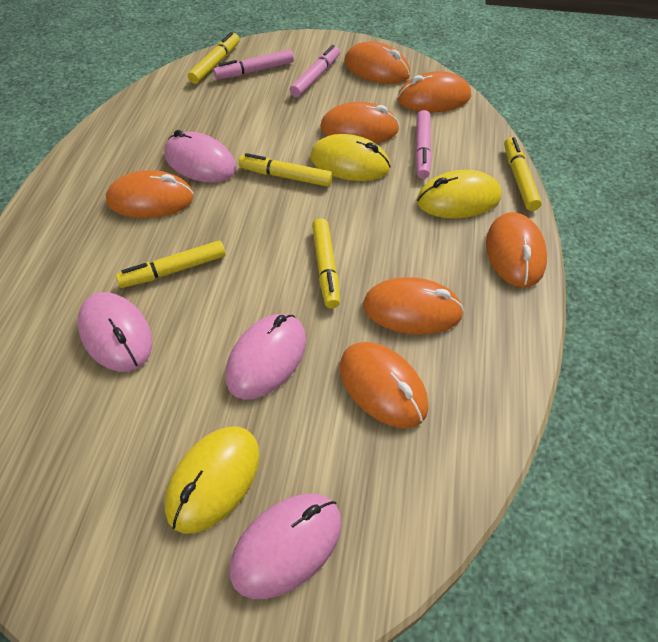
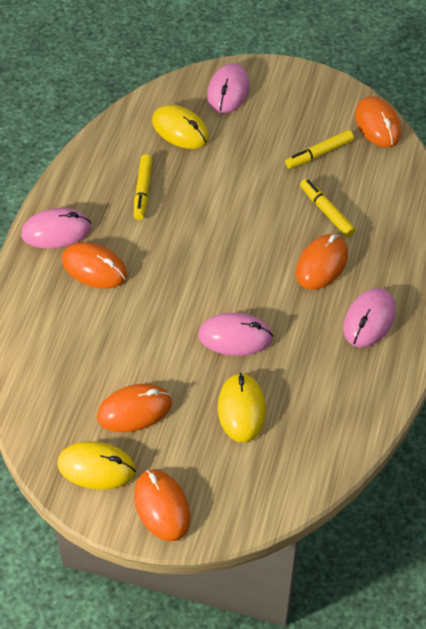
orange mouse: [106,170,194,218] [320,102,400,143] [340,342,428,428] [344,42,411,84] [363,277,464,335] [398,71,471,112] [486,212,547,288] = 7 -> [62,242,127,288] [97,384,172,432] [134,470,190,541] [296,234,348,290] [355,96,401,148] = 5
pink marker: [213,49,294,80] [290,45,340,98] [415,110,432,179] = 3 -> none = 0
yellow marker: [116,241,226,288] [188,32,240,84] [239,153,333,187] [312,218,340,308] [504,137,542,211] = 5 -> [134,154,153,220] [285,130,354,169] [300,179,356,237] = 3

